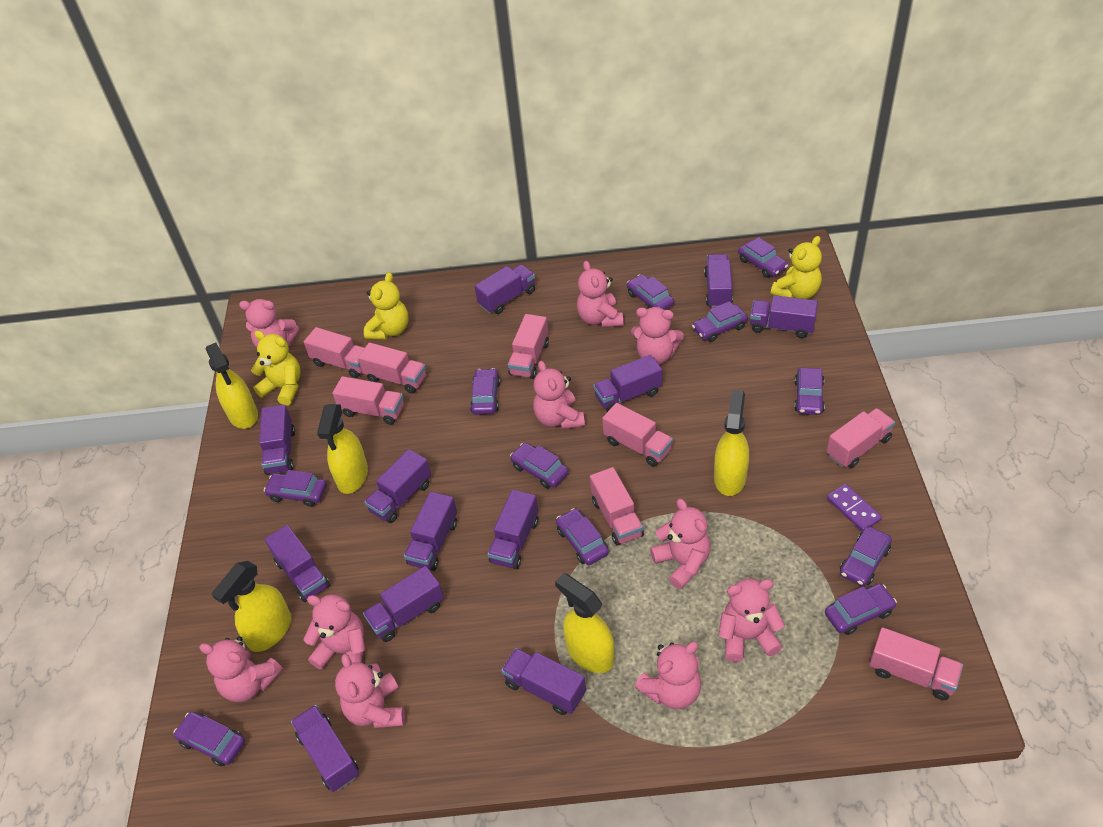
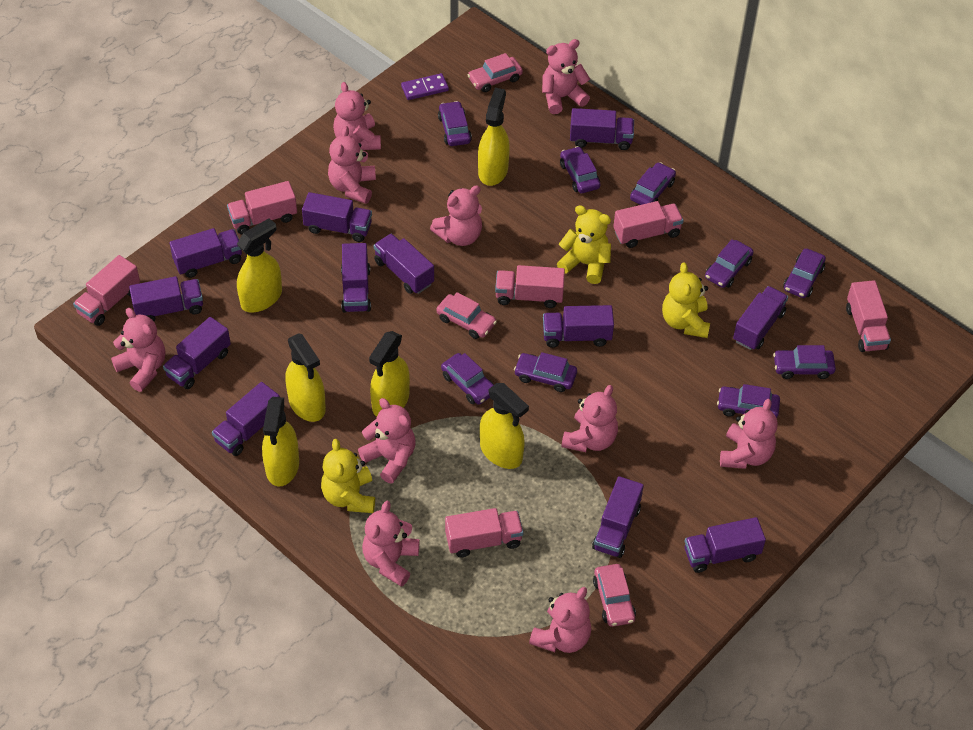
pink car: none = 0 -> [436,292,497,339] [468,53,523,92] [593,564,636,627] = 3
pink truck: [304,327,364,378] [332,376,404,425] [358,342,426,393] [508,314,549,379] [590,467,644,546] [602,403,673,467] [827,408,895,468] [869,627,963,700] = 8 -> [73,255,140,326] [227,181,297,234] [445,508,524,557] [495,265,565,308] [613,201,684,248] [846,280,891,352] = 6
purple car: [174,712,245,767] [264,470,327,507] [470,368,500,415] [510,443,569,489] [556,508,609,565] [627,274,674,310] [692,301,748,342] [738,237,788,278] [794,368,825,415] [825,584,897,635] [840,527,892,586] = 11 -> [438,101,472,146] [441,353,494,405] [514,352,577,392] [560,146,601,193] [630,162,676,205] [705,240,753,288] [717,384,780,418] [773,345,836,379] [783,249,826,298] = 9
yellow spray bottle: [206,343,258,429] [212,561,291,652] [317,404,368,494] [555,573,614,673] [714,390,749,496] = 5 -> [237,218,282,312] [262,397,299,486] [285,333,326,422] [369,331,410,417] [478,88,510,186] [480,383,529,469] = 6

